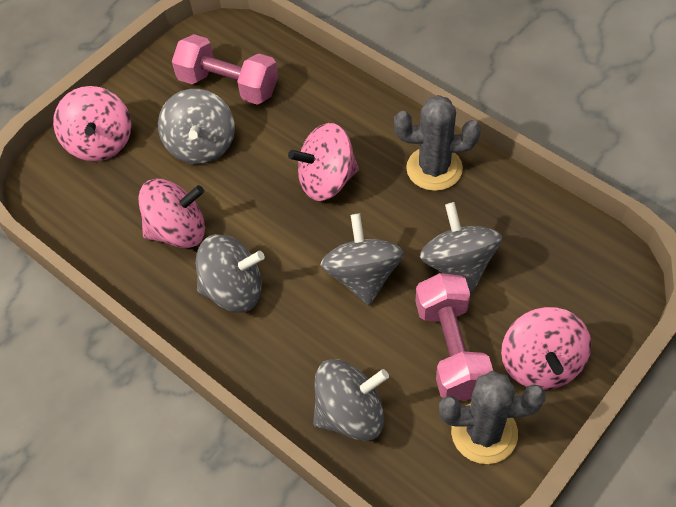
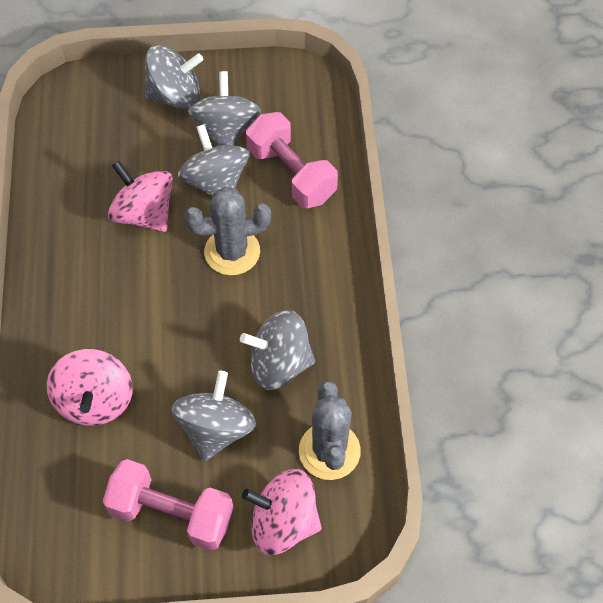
pink spinning top: [53,86,131,162] [138,179,205,248] [288,123,359,201] [501,307,591,390] = 4 -> [47,349,133,426] [108,160,173,232] [242,469,322,555] = 3

